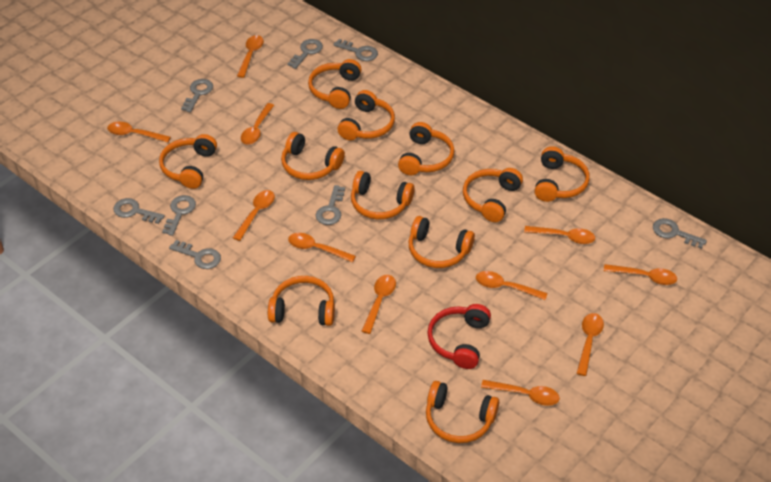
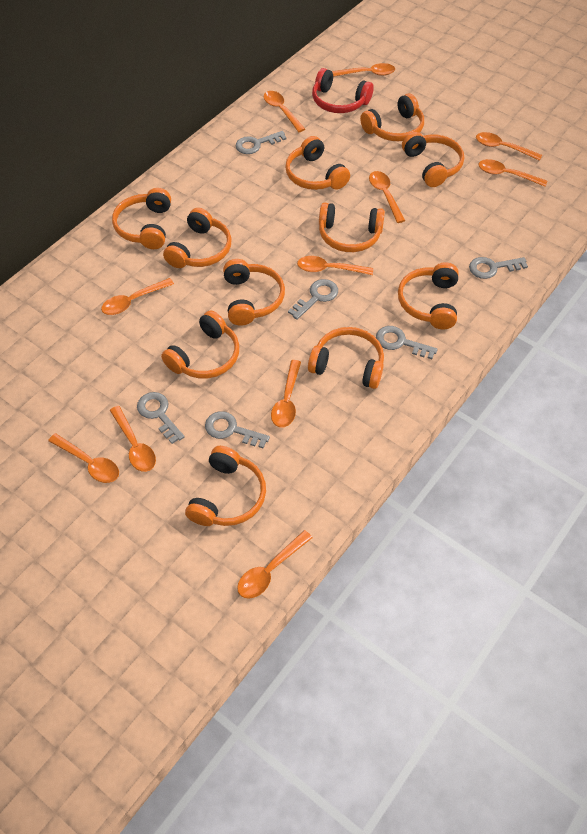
grey key: [113,198,165,224] [162,195,196,236] [169,240,221,269] [181,79,213,112] [288,39,323,69] [316,185,345,225] [333,39,378,61] [653,218,707,249] = 8 -> [137,392,184,444] [205,411,270,448] [236,131,287,154] [288,279,338,320] [376,326,438,359] [469,257,528,279] = 6

